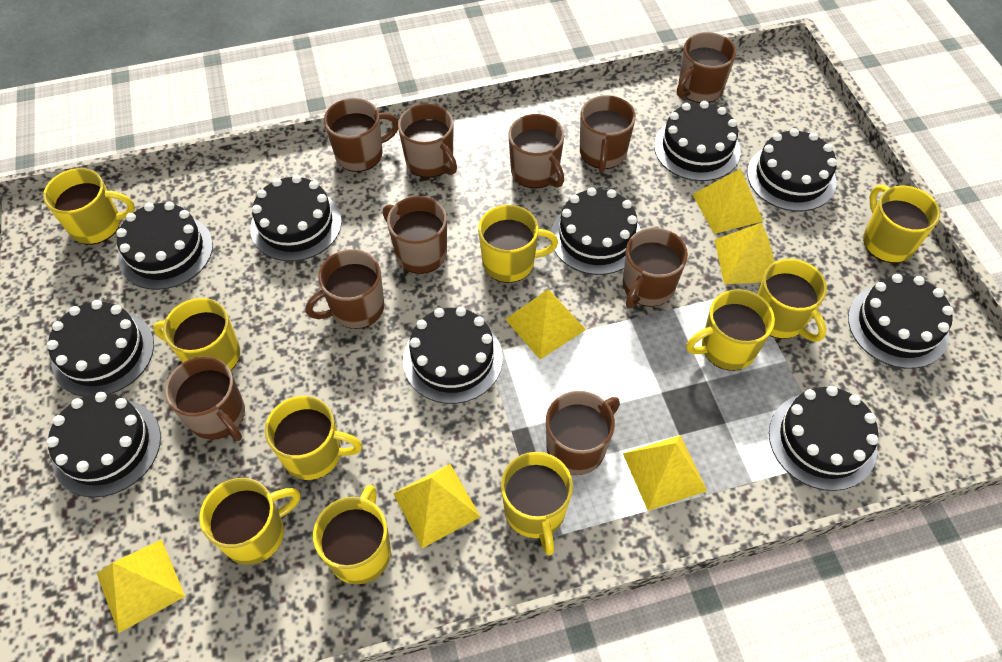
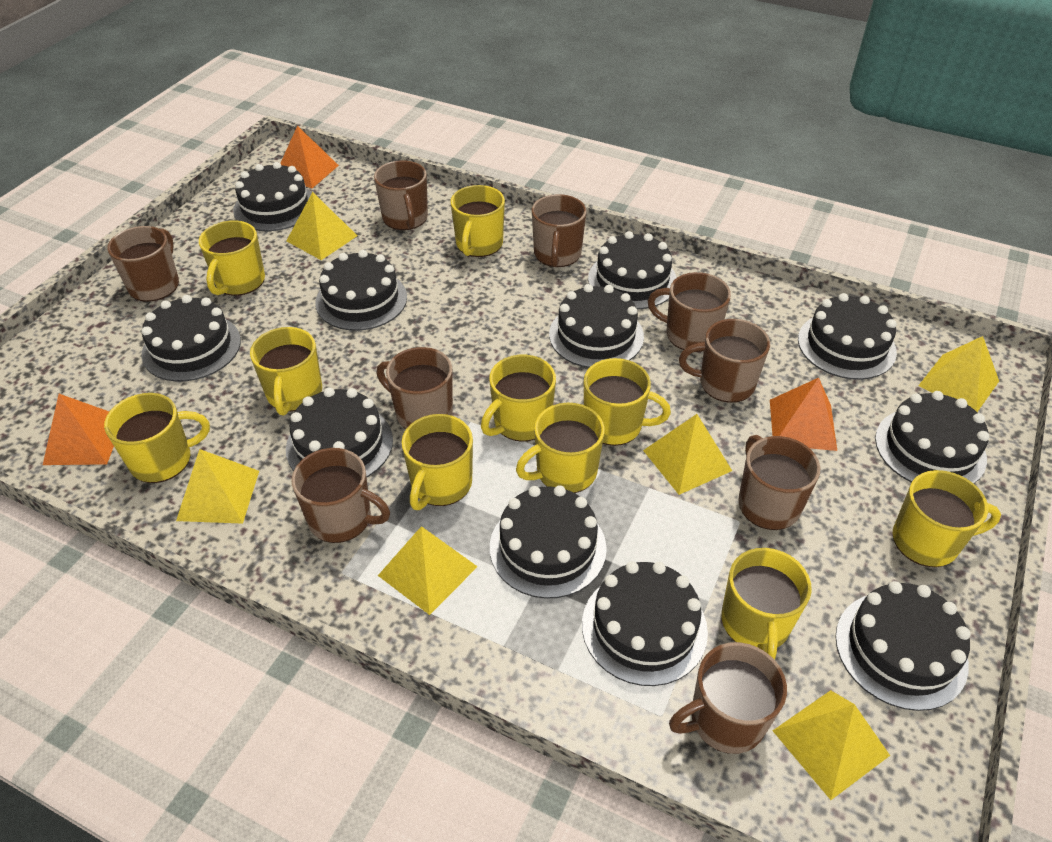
black cake: [47,300,154,397] [47,392,161,497] [116,202,213,290] [250,175,342,261] [403,307,503,404] [551,187,641,275] [654,101,740,181] [747,128,837,211] [769,386,879,491] [848,274,954,369] = 10 -> [141,295,241,382] [233,162,312,231] [286,387,393,477] [315,250,407,331] [490,485,607,599] [549,284,644,368] [582,561,708,686] [588,231,677,309] [798,293,897,380] [835,581,971,711] [875,391,989,484] = 11
brown mug: [165,356,245,441] [305,249,384,329] [324,98,398,172] [383,196,447,274] [398,104,457,178] [508,114,564,189] [546,391,620,475] [580,95,636,172] [623,228,688,308] [677,32,736,103] = 10 -> [107,226,179,302] [291,448,390,543] [374,160,428,230] [376,347,453,429] [532,194,586,267] [648,272,731,352] [669,642,787,754] [679,319,770,403] [738,435,820,530] = 9
orange pyramid: none = 0 -> [43,394,114,465] [280,126,339,188] [770,378,837,451] = 3

